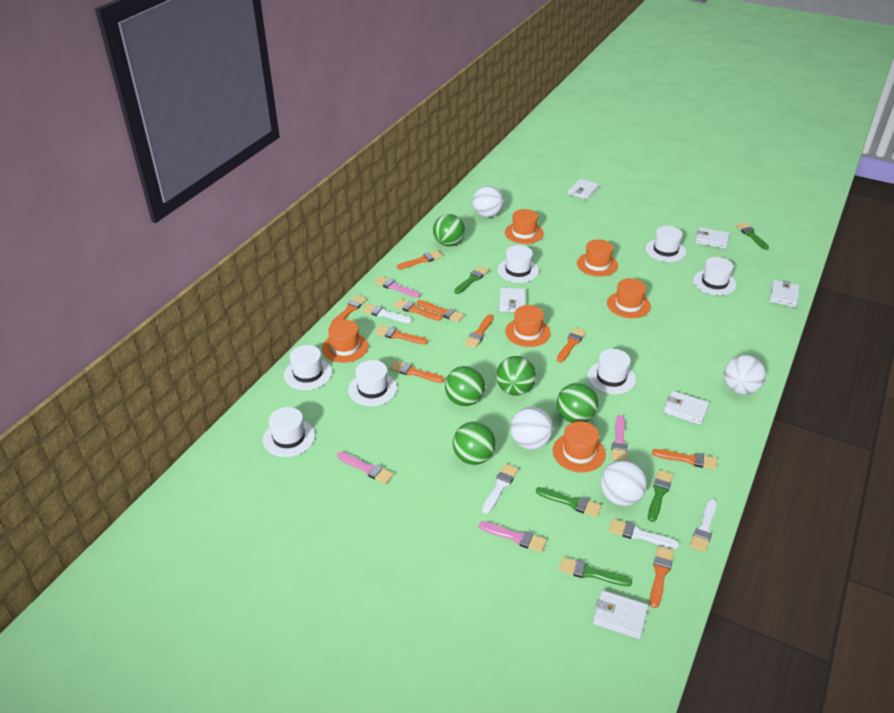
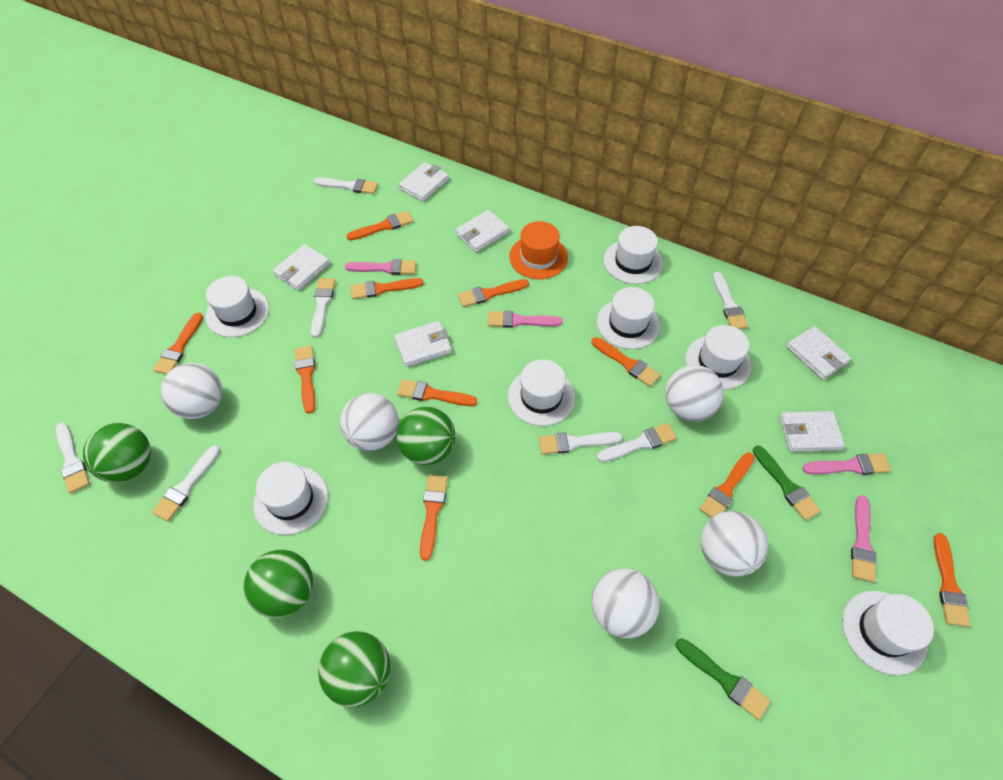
green ball: [433,214,465,246] [445,366,485,406] [453,421,496,465] [496,356,536,396] [557,383,598,423] = 5 -> [83,423,151,483] [244,550,313,618] [318,631,390,707] [397,407,455,465] = 4
green brush: [454,266,489,294] [536,487,602,517] [559,557,632,586] [648,470,673,522] [736,223,769,250] = 5 -> [675,638,770,720] [753,445,821,520] = 2
orange hat: [322,320,368,363] [505,209,544,244] [505,305,551,347] [553,421,606,472] [577,239,618,277] [607,278,651,318] = 6 -> [509,221,568,279] = 1
white ball: [473,186,504,217] [510,407,553,450] [601,460,647,506] [724,355,766,395] = 4 -> [161,363,222,419] [340,393,399,451] [591,568,660,638] [665,365,724,421] [701,511,768,577] = 5
white brush: [362,304,412,323] [482,464,518,514] [609,519,679,549] [690,499,717,552] = 4 -> [56,423,90,493] [152,445,220,521] [311,278,335,338] [314,178,378,194] [539,432,623,454] [597,423,677,462] [713,272,749,329] = 7

